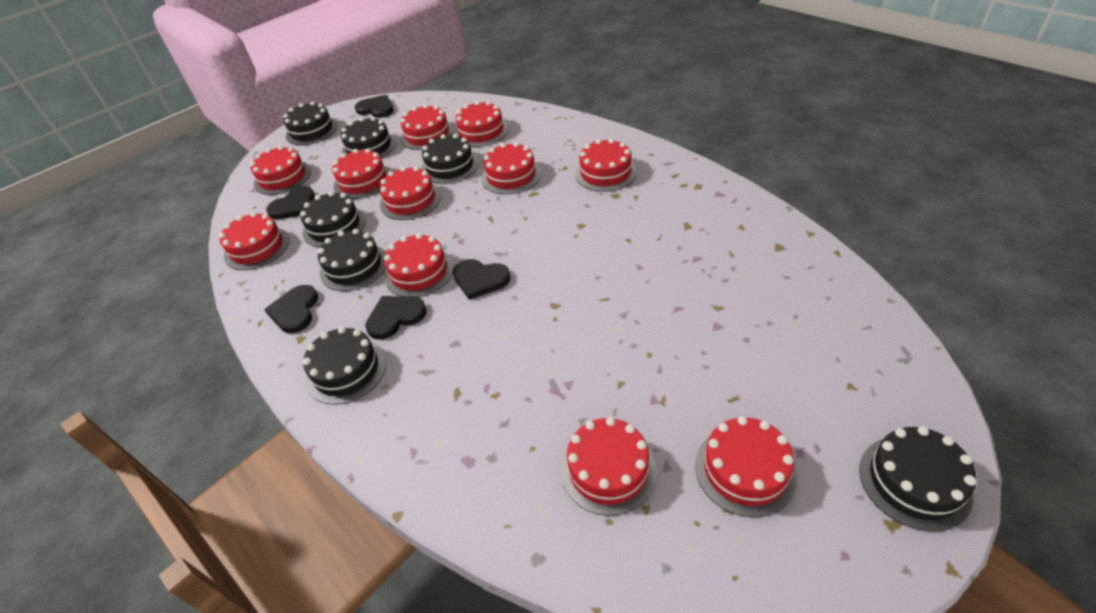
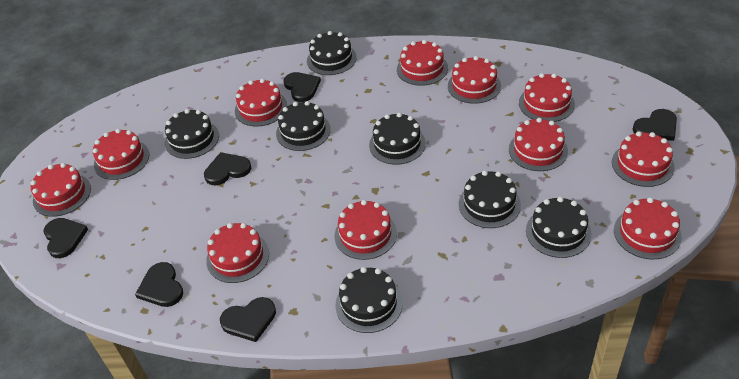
black heart: [264,285,318,333] [266,186,315,219] [355,95,394,118] [365,296,427,340] [453,259,511,300] = 5 -> [43,218,88,258] [135,262,183,307] [204,152,251,185] [220,297,276,342] [283,72,321,102] [633,109,677,141] = 6

